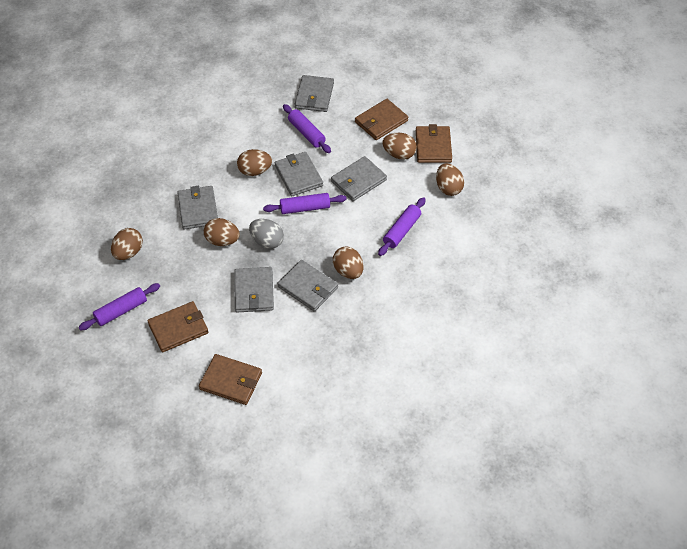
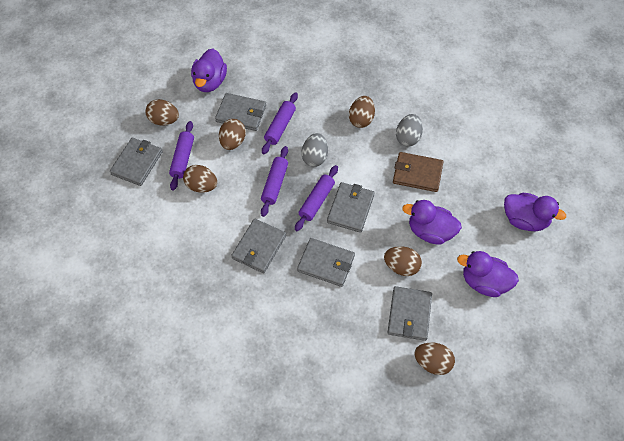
brown wallet: [147,301,209,352] [199,354,262,405] [355,99,408,140] [416,124,452,163] = 4 -> [393,152,443,192] = 1
grey egg: [249,219,284,249] = 1 -> [301,133,328,167] [396,114,423,147] = 2
purple duck: none = 0 -> [191,48,227,92] [402,200,462,245] [457,251,519,297] [504,193,566,231] = 4

